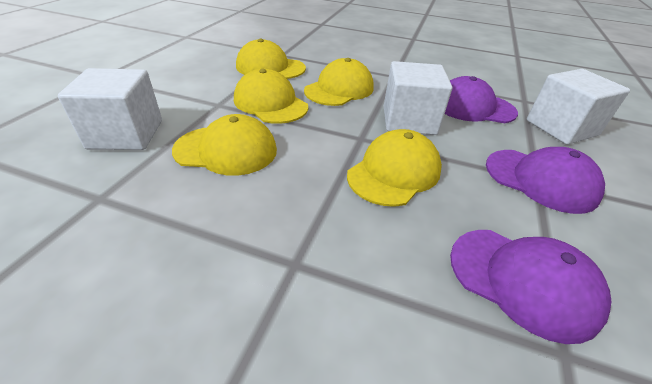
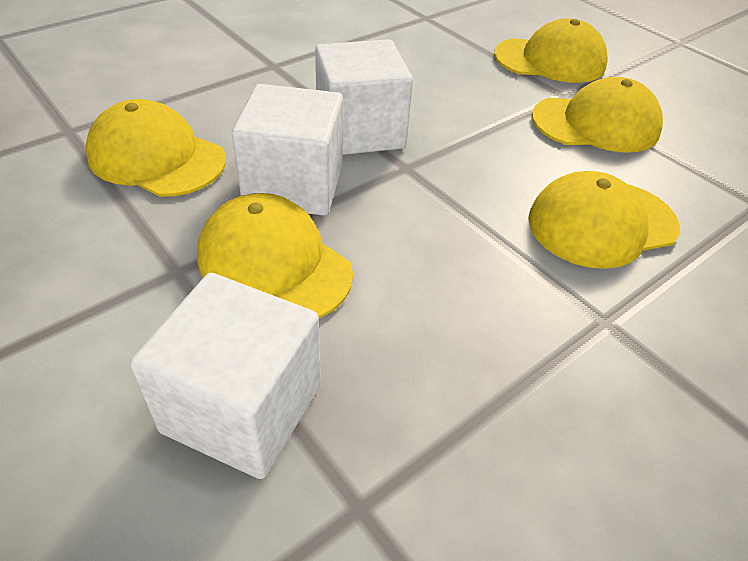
purple cap: [445,76,518,123] [450,230,612,344] [486,147,605,214] = 3 -> none = 0

